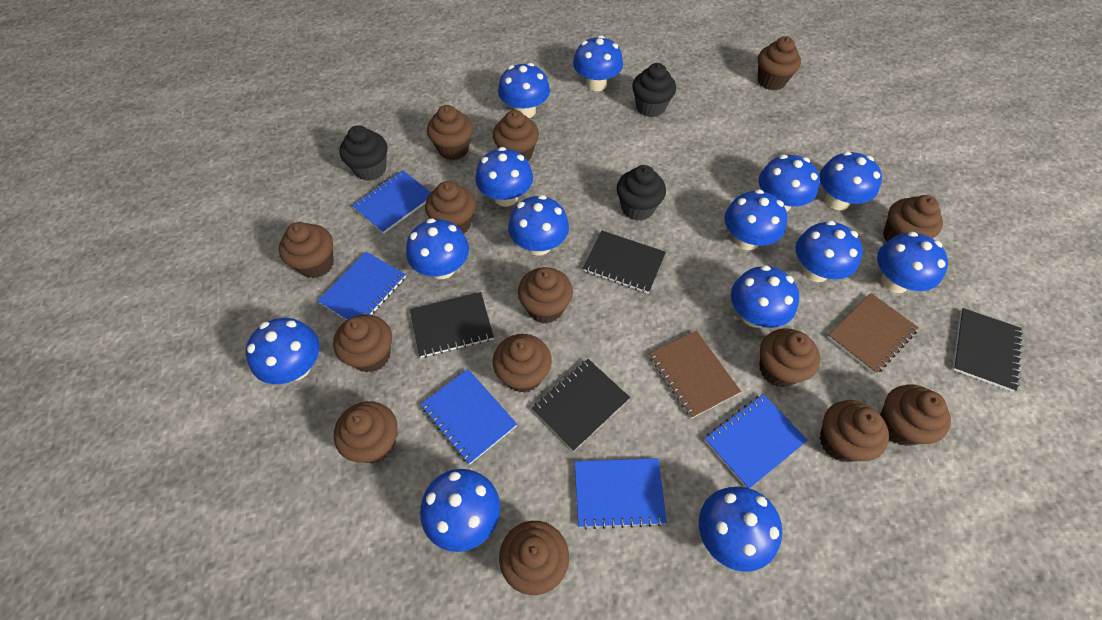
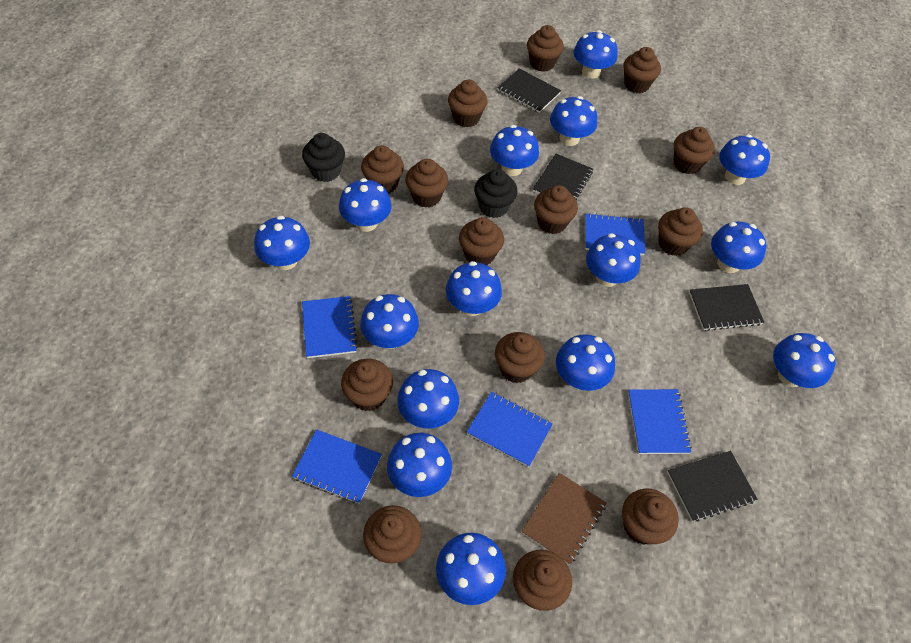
black cupcake: [340,125,387,181] [617,165,666,221] [632,63,676,117] = 3 -> [302,133,345,182] [474,169,517,218] = 2
blue mushroom: [246,318,320,384] [406,218,469,279] [420,469,500,552] [475,147,533,207] [498,63,550,118] [508,195,569,256] [573,35,623,91] [699,486,782,572] [724,189,787,250] [731,265,799,328] [759,154,820,211] [795,221,863,282] [819,151,882,210] [877,231,948,293] = 14 -> [254,216,310,270] [339,178,392,232] [360,294,419,349] [387,433,452,497] [397,369,459,429] [436,533,506,605] [446,261,502,316] [490,125,539,176] [550,96,597,146] [556,334,615,391] [574,30,618,79] [586,233,641,287] [711,222,766,273] [719,134,770,185] [773,333,835,388] = 15
brown notebook: [649,330,741,419] [828,293,919,374] = 2 -> [521,473,607,565] = 1

